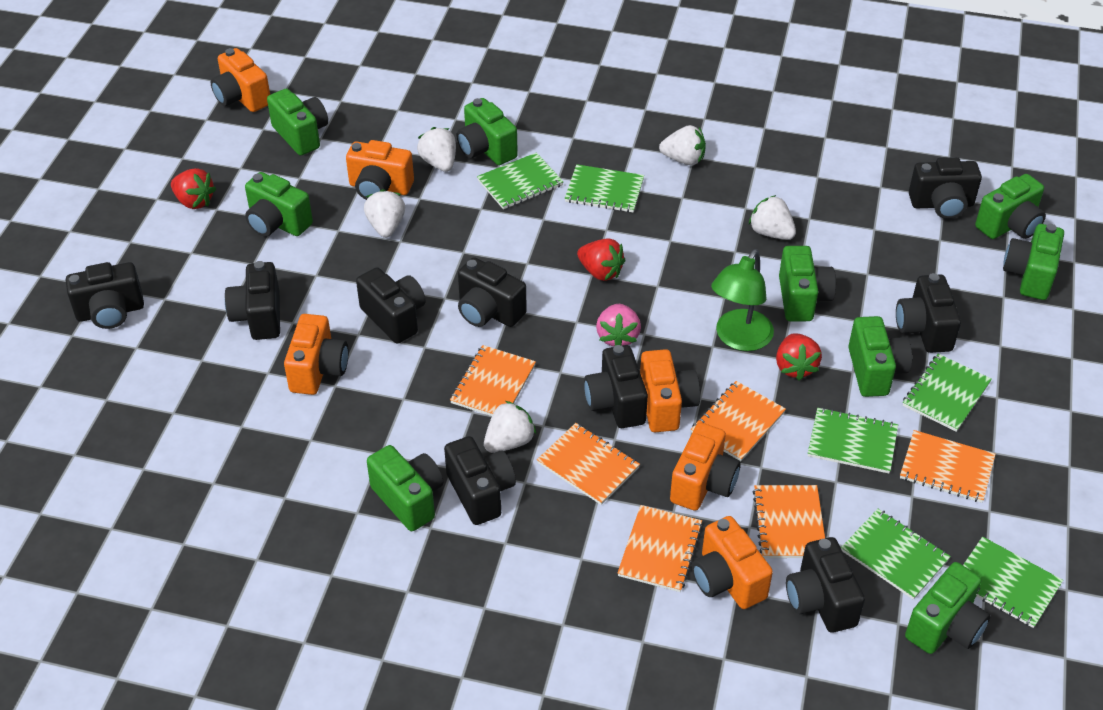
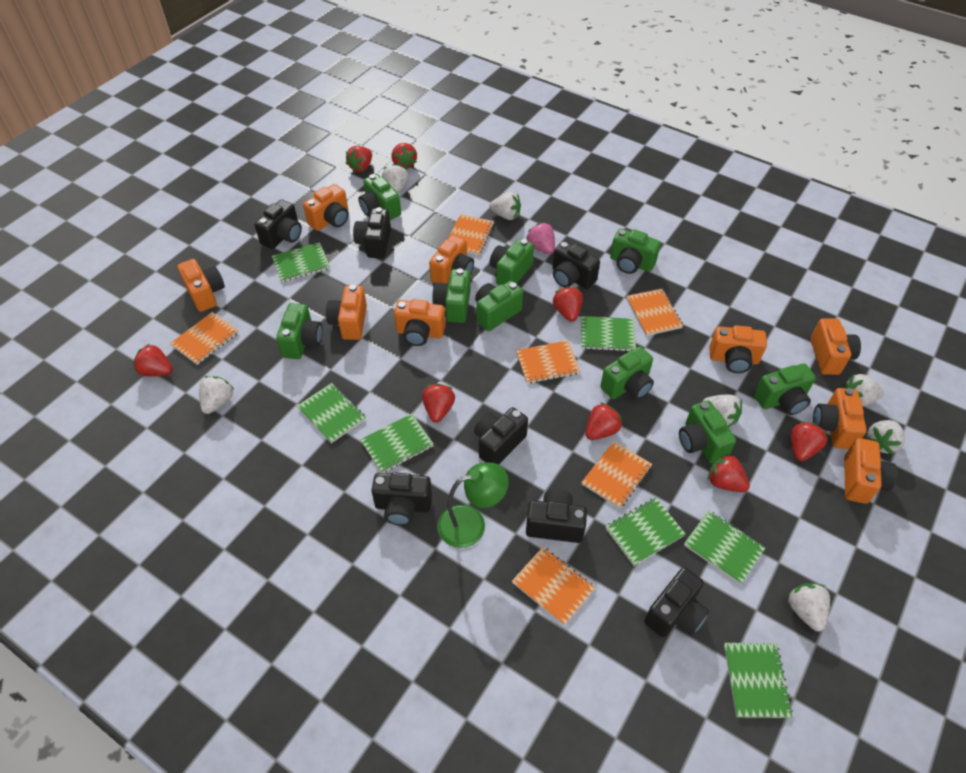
black camera: [66,262,144,329] [225,261,280,340] [356,267,425,344] [444,436,516,525] [458,257,527,327] [584,345,648,428] [786,537,865,633] [896,273,961,353] [909,157,982,219] = 9 -> [254,200,302,249] [353,207,391,258] [372,472,432,525] [474,407,528,465] [526,489,587,543] [552,241,600,289] [644,567,709,637] = 7
green notebook: [477,152,563,209] [565,164,644,212] [808,408,898,473] [841,509,951,600] [903,354,992,432] [963,537,1063,628] = 6 -> [272,242,330,282] [297,383,366,443] [360,414,434,473] [581,316,636,352] [605,498,685,566] [684,511,765,584] [724,643,793,718] = 7
orange camera: [211,48,270,112] [284,314,349,395] [346,140,414,200] [640,349,700,432] [670,423,741,511] [692,516,773,609] = 6 -> [177,259,225,312] [303,184,349,231] [326,284,367,340] [394,299,446,346] [429,235,474,284] [709,325,767,373] [811,318,861,375] [813,388,867,449] [844,438,897,504] = 9
red strawberry: [171,168,216,209] [577,238,626,281] [776,333,822,380] = 3 -> [133,344,173,376] [346,146,372,173] [392,143,417,170] [422,384,455,423] [553,286,583,322] [586,402,622,440] [708,454,750,492] [791,421,828,461] = 8
white strawberry: [364,189,405,238] [417,127,456,172] [484,401,536,453] [659,125,706,165] [749,195,796,240] = 5 -> [199,376,234,414] [382,164,408,194] [489,192,521,220] [703,395,742,427] [787,583,830,632] [844,374,884,406] [866,420,905,454] = 7

